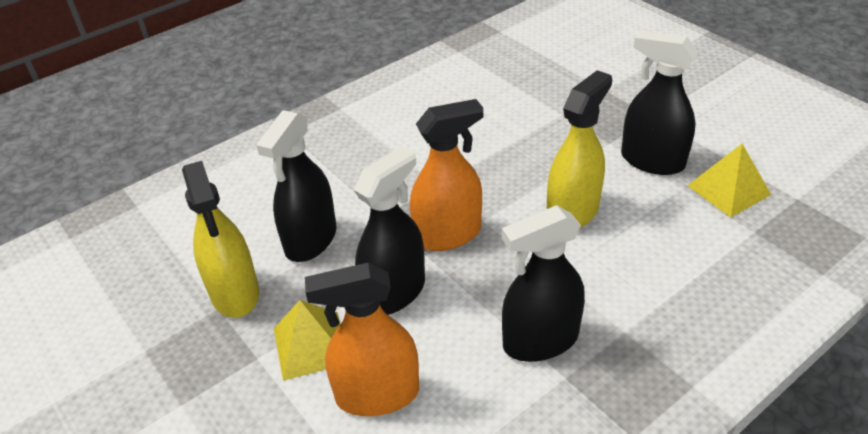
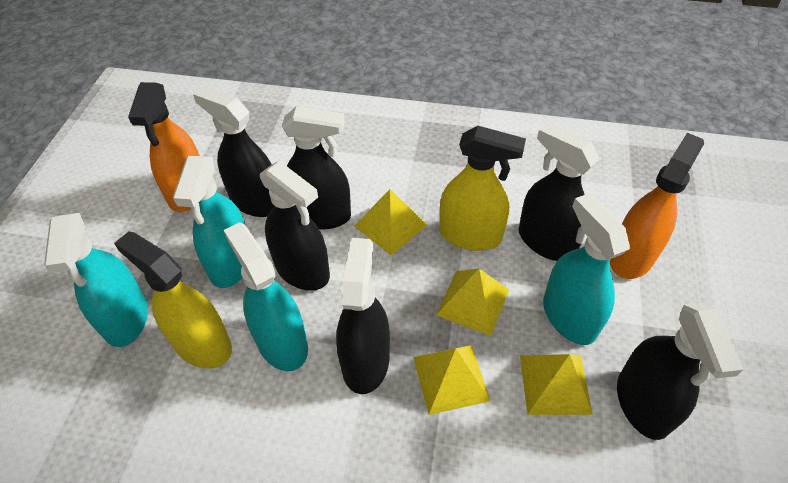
black spray bottle: [256,110,337,262] [354,146,425,315] [502,205,585,362] [621,31,698,175] = 4 -> [193,86,274,217] [260,161,330,291] [282,106,351,230] [336,238,390,394] [519,122,600,261] [617,303,743,440] = 6
turquoise spray bottle: none = 0 -> [44,213,148,347] [173,156,246,288] [224,222,308,371] [543,193,630,345] = 4
yellow pyramid: [274,300,340,381] [687,144,771,217] = 2 -> [354,189,427,255] [413,345,490,415] [436,268,509,336] [520,354,593,415] = 4

